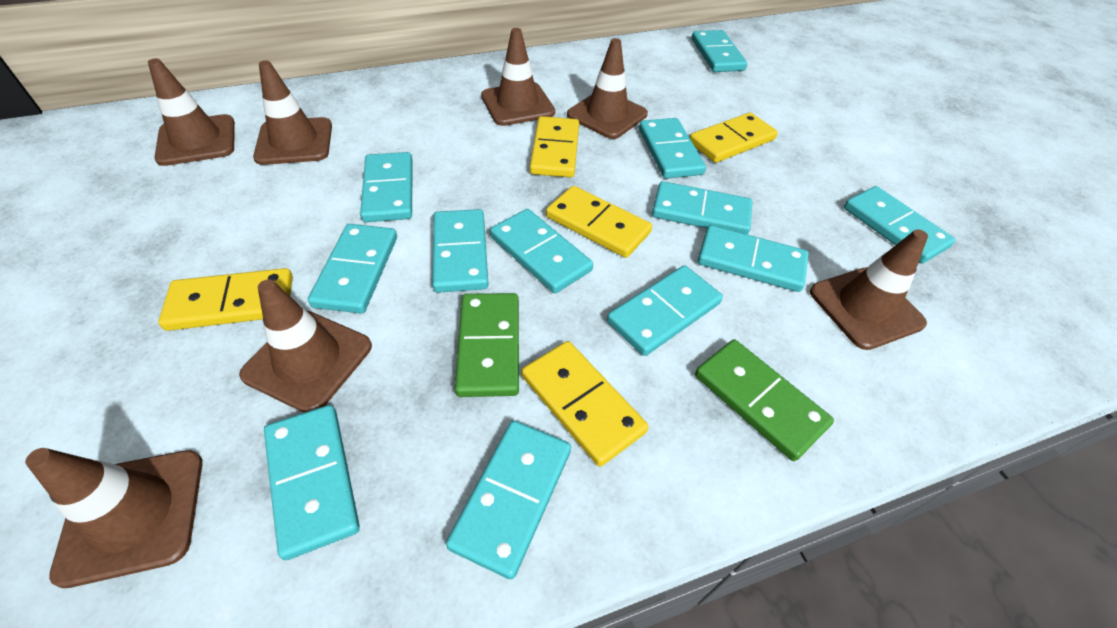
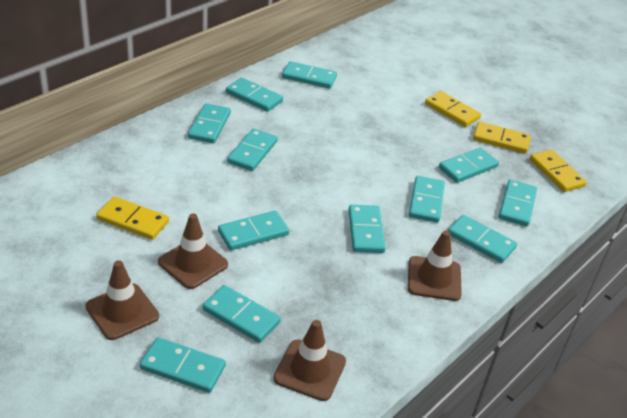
brown traffic cone: [25,448,202,588] [148,58,235,166] [239,280,372,413] [253,60,332,165] [481,28,555,126] [567,38,648,139] [810,229,928,350] = 7 -> [85,260,159,340] [158,214,228,289] [273,320,346,401] [408,230,462,301] = 4
green domino: [455,293,519,397] [695,339,834,461] = 2 -> none = 0
yellow domino: [158,268,293,331] [522,341,648,467] [530,116,579,177] [546,186,652,258] [690,112,778,163] = 5 -> [96,197,169,240] [425,91,481,127] [473,122,531,154] [530,150,587,192] = 4

